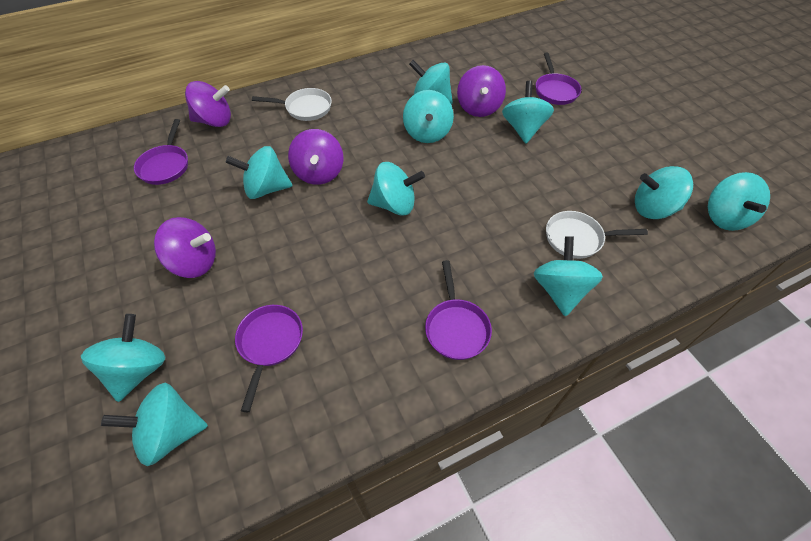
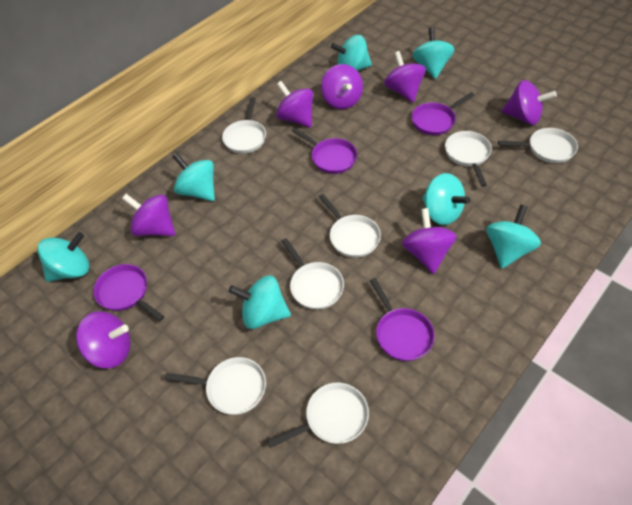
purple spinning top: [154,217,216,278] [185,81,231,127] [288,129,343,185] [457,65,506,117] = 4 -> [76,311,131,368] [122,194,175,236] [276,81,313,127] [321,64,363,109] [384,51,426,102] [402,208,457,274] [501,80,557,125] = 7
turquoise spinning top: [81,314,165,402] [101,383,208,466] [226,146,293,199] [367,162,425,216] [403,90,454,143] [409,60,453,104] [502,81,554,143] [534,236,603,316] [635,166,693,219] [708,172,770,231] = 10 -> [37,232,89,282] [172,153,215,201] [229,275,291,329] [331,35,372,71] [412,27,455,79] [422,173,471,225] [486,204,541,269] = 7
white pan: [252,88,332,121] [546,211,648,259] = 2 -> [165,357,266,415] [222,97,266,154] [267,383,369,448] [281,238,344,310] [319,194,381,258] [445,131,492,187] [498,128,578,163] = 7

